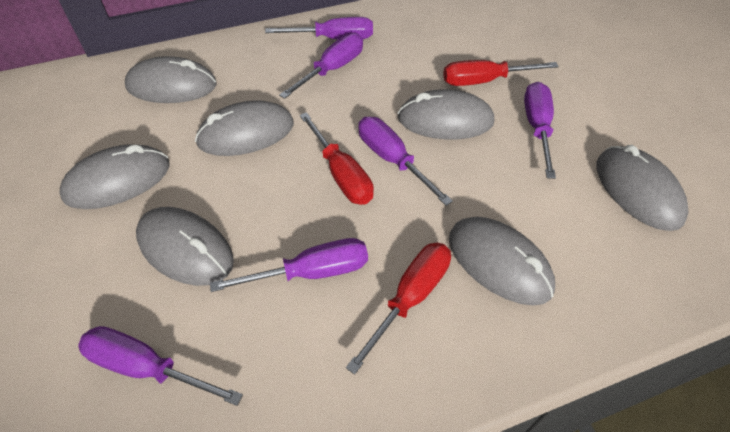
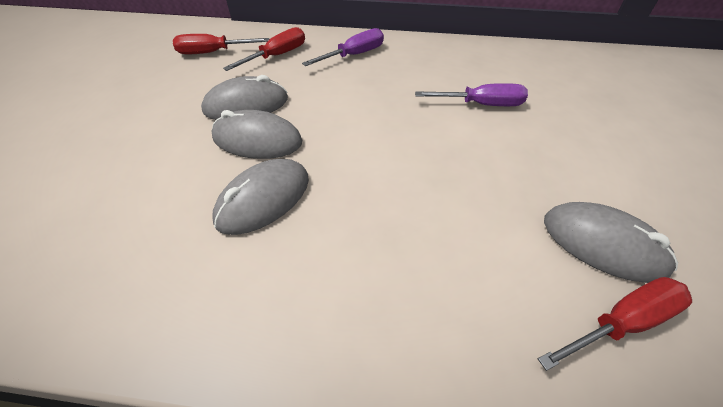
grey mouse: [60,144,170,209] [125,56,217,103] [136,207,234,286] [195,100,294,156] [398,89,494,140] [449,217,555,306] [596,145,688,231] = 7 -> [201,75,288,120] [212,110,302,159] [212,159,309,235] [544,202,678,283] = 4
purple screwdriver: [78,326,243,406] [210,238,368,292] [265,17,373,39] [279,33,363,99] [358,117,453,206] [524,82,556,179] = 6 -> [302,28,384,66] [415,83,528,106] = 2

